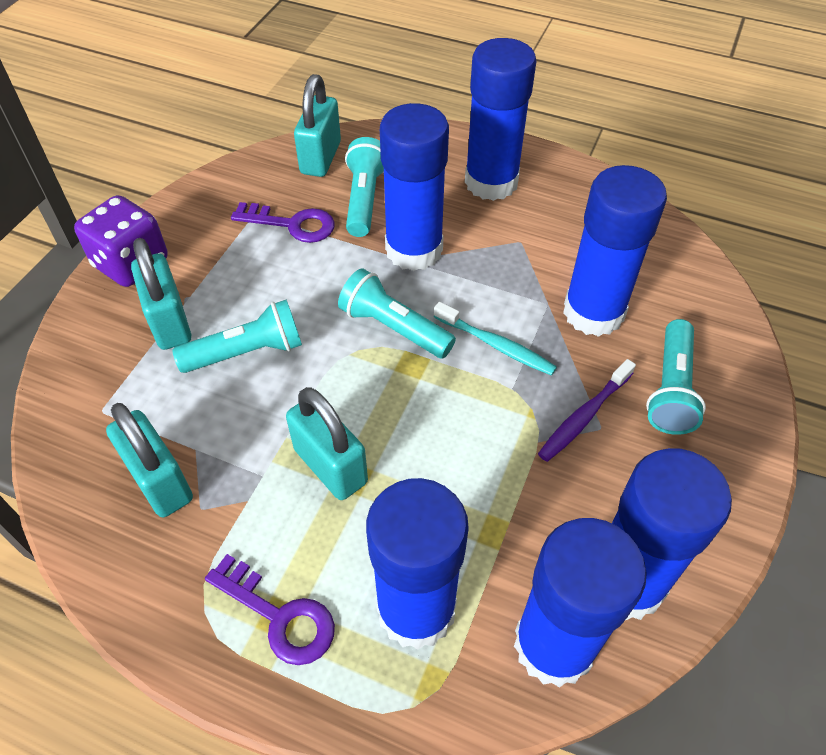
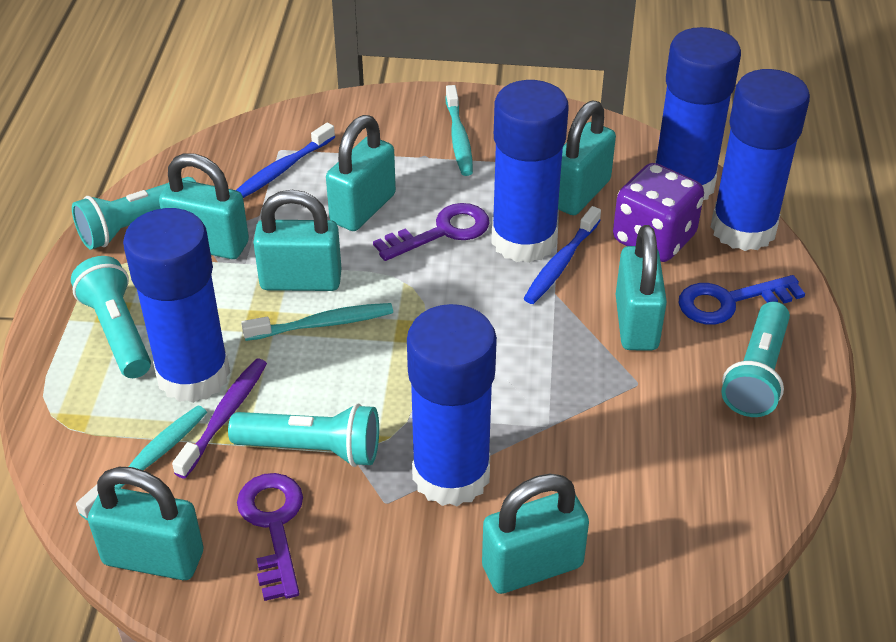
blue glue stick: [366,478,469,650] [380,103,449,271] [465,38,536,201] [514,518,647,688] [563,165,667,337] [612,448,732,620] = 6 -> [123,208,230,403] [407,304,497,506] [491,80,569,263] [655,27,741,200] [711,69,810,251] = 5
blue key: none = 0 -> [679,275,805,325] = 1
blue toothbrush: none = 0 -> [236,122,335,198] [524,206,601,304] = 2
turquoise padlock: [106,403,193,517] [131,238,191,350] [286,387,368,500] [294,74,341,177] = 4 -> [88,467,203,580] [159,153,249,259] [253,190,342,291] [326,115,396,231] [482,474,589,594] [558,100,616,215] [616,225,667,350] = 7
turquoise toothbrush: [434,302,557,376] = 1 -> [76,406,207,520] [241,303,393,341] [445,85,473,176] = 3

